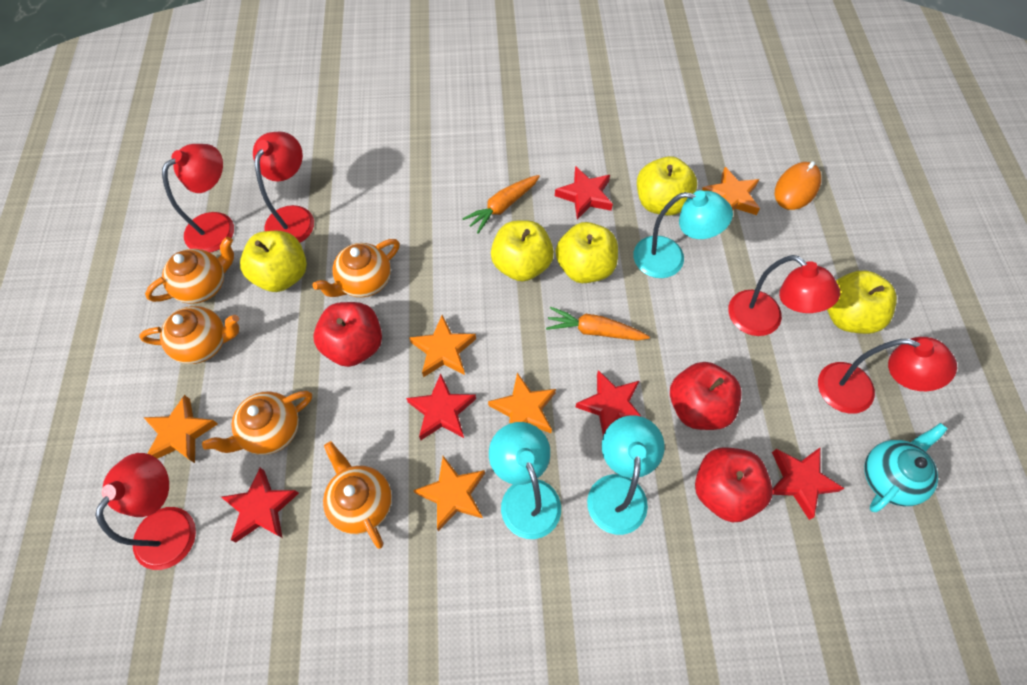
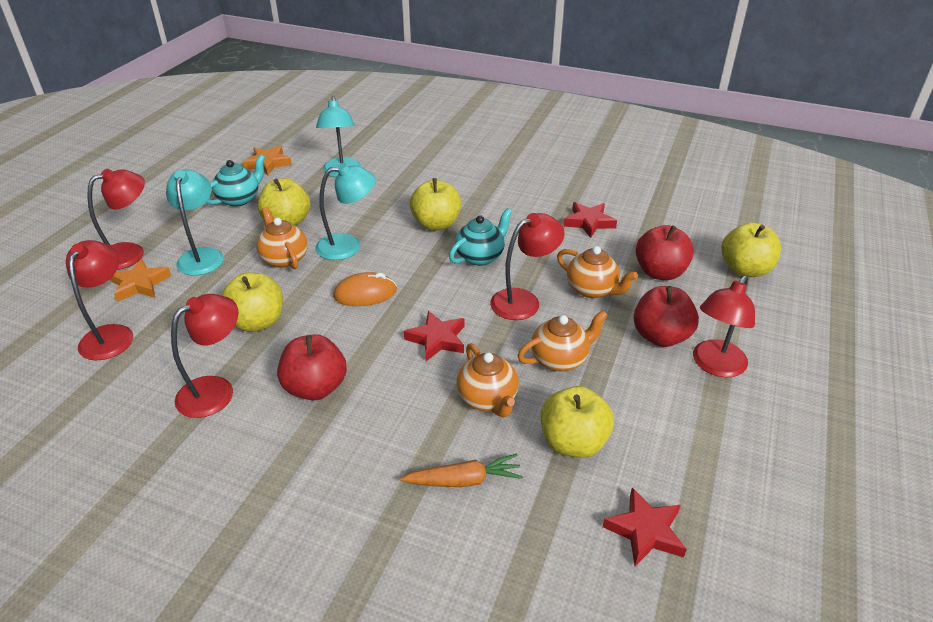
orange carrot: [462,175,540,234] [546,307,650,341] = 2 -> [400,454,523,487] = 1
orange star: [143,395,218,463] [409,315,476,377] [413,456,485,531] [488,373,556,433] [702,167,760,215] = 5 -> [110,259,171,302] [243,145,292,175] = 2
orange teapot: [139,306,239,364] [145,237,234,304] [202,391,312,455] [313,239,400,297] [323,441,392,549] = 5 -> [256,207,308,269] [456,343,519,417] [518,310,608,371] [557,246,638,298] = 4
red star: [221,468,299,542] [406,374,476,440] [555,166,613,220] [576,370,642,436] [772,448,845,520] = 5 -> [404,311,464,361] [564,202,617,238] [602,488,687,566] = 3
turquoise teapot: [864,423,948,512] = 1 -> [206,154,265,207] [449,208,512,266] = 2

